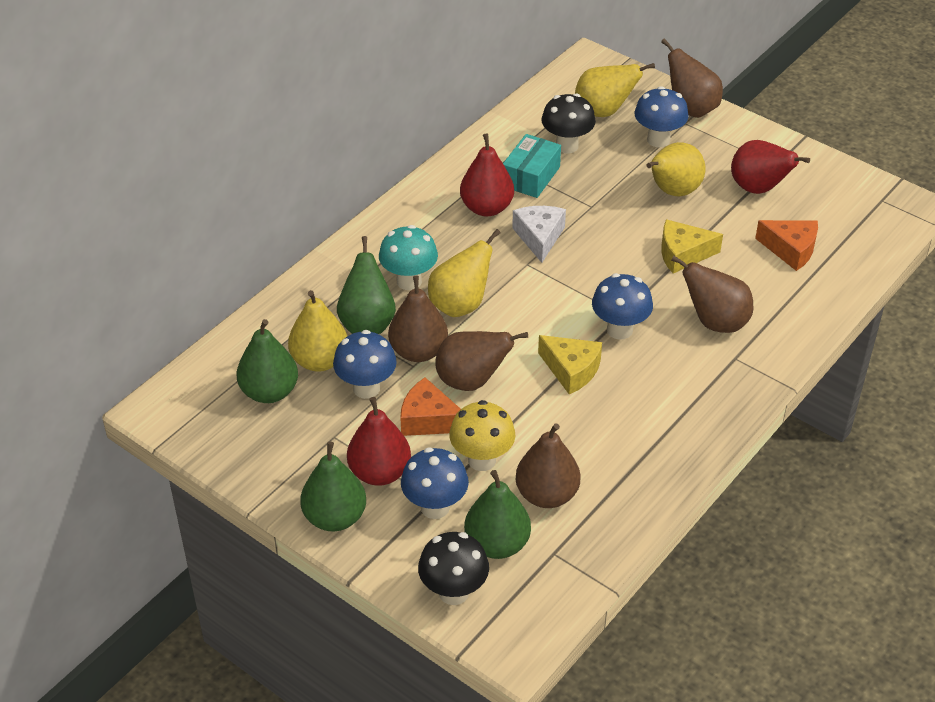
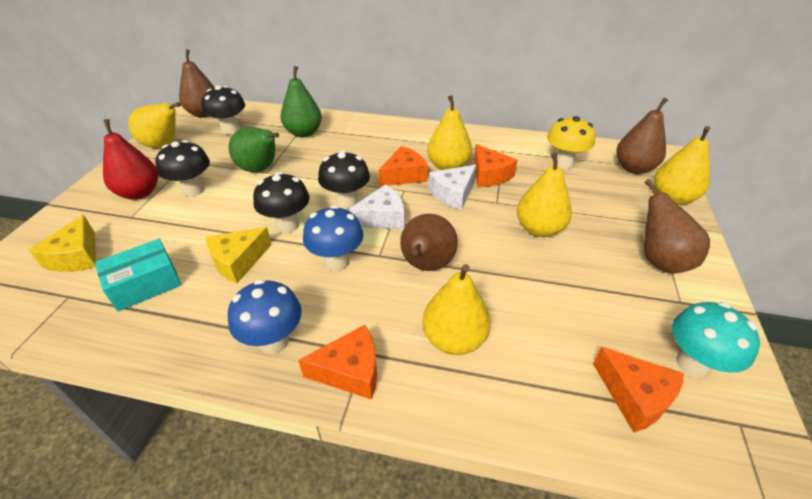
black mushroom: [418,532,489,605] [541,93,596,154] = 2 -> [155,140,210,197] [201,85,245,135] [253,172,310,233] [318,150,370,209] = 4
blue mushroom: [333,330,397,399] [401,447,469,519] [592,273,653,340] [635,86,689,147] = 4 -> [228,279,302,354] [303,205,363,271] = 2
brown pear: [388,276,448,362] [435,331,528,391] [516,423,581,508] [661,39,723,118] [671,255,753,333] = 5 -> [179,49,215,118] [400,214,458,271] [616,97,668,174] [644,179,710,274] = 4
green pear: [237,319,298,403] [300,442,366,531] [337,236,396,334] [464,470,531,559] = 4 -> [229,127,279,172] [281,66,322,137] = 2
orange cheese: [400,377,461,436] [755,220,818,271] = 2 -> [298,325,377,400] [378,146,428,186] [474,144,517,187] [593,347,684,433] = 4
red pear: [347,397,411,486] [460,133,514,216] [731,140,810,194] = 3 -> [103,119,158,200] = 1
white cheese: [512,206,566,263] = 1 -> [348,184,404,229] [429,165,476,210] = 2
yellow pear: [288,290,347,372] [428,229,501,317] [575,63,655,117] [646,142,705,196] = 4 -> [128,102,181,148] [422,264,491,355] [427,95,472,170] [517,153,572,237] [654,126,710,205] = 5

